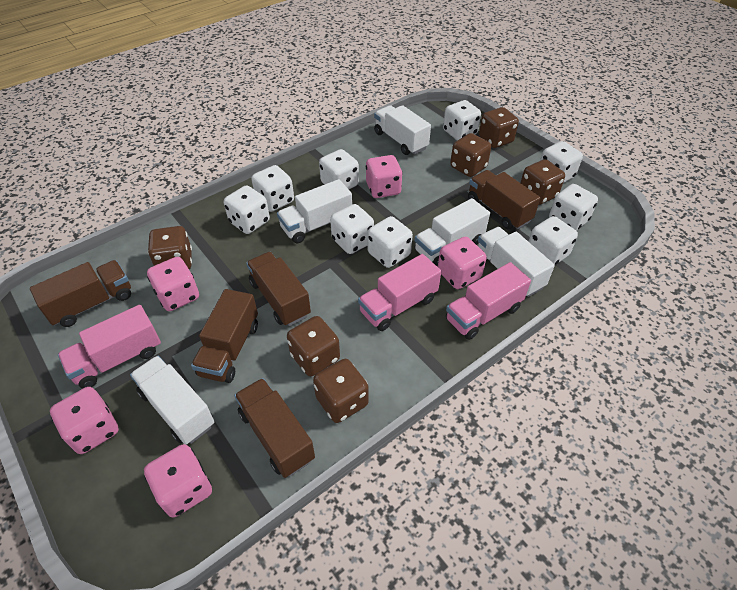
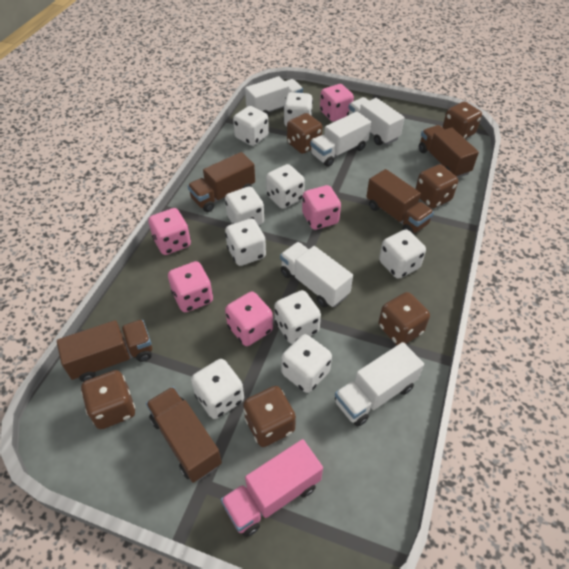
pink truck: [58,305,161,389] [358,254,441,331] [446,262,531,340] = 3 -> [221,439,323,537] = 1

